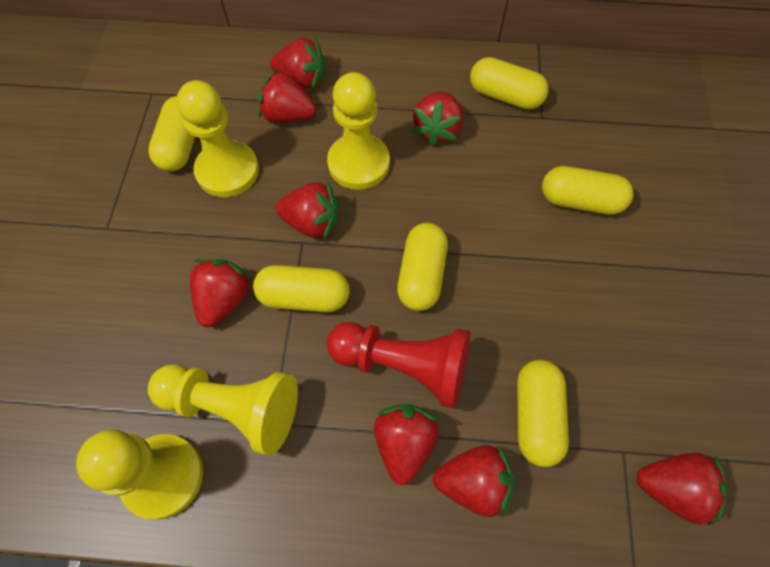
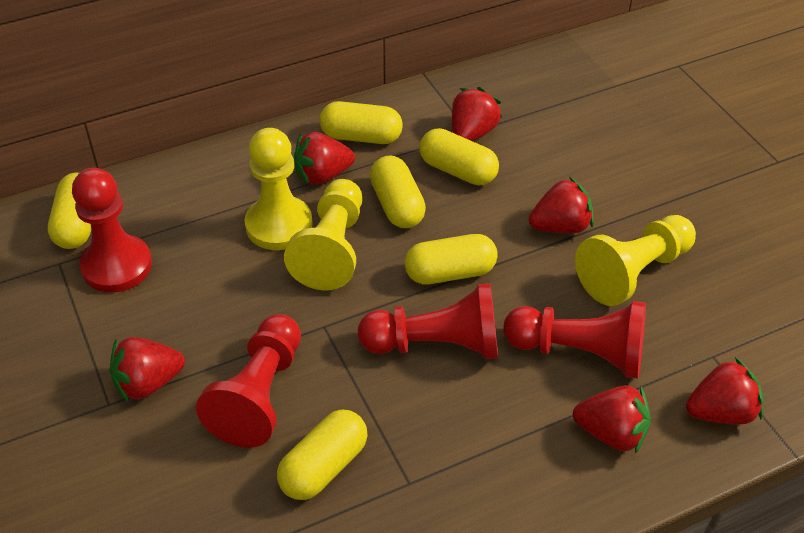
red pawn: [327,322,470,409] = 1 -> [72,168,152,293] [196,314,301,448] [358,283,498,359] [503,301,646,379] = 4
red strawberry: [190,258,253,327] [258,69,316,123] [270,38,325,89] [276,182,339,239] [374,404,439,485] [412,91,463,146] [433,445,514,517] [637,453,727,525] = 8 -> [110,337,185,403] [294,132,355,185] [452,87,502,141] [529,177,594,234] [573,385,651,453] [686,357,763,425] = 6
yellow pawn: [76,430,203,519] [148,364,298,456] [176,80,259,197] [327,72,390,190] = 4 -> [244,128,313,250] [284,179,362,291] [575,215,696,306] = 3

